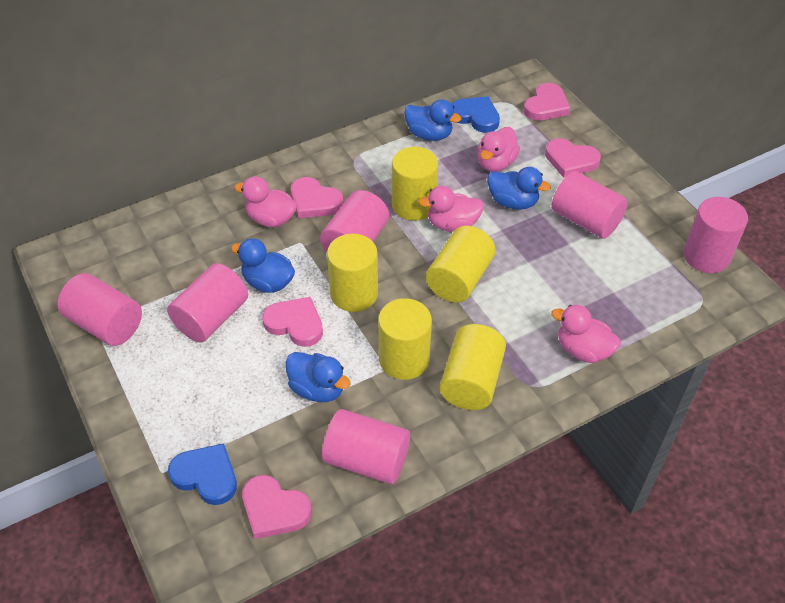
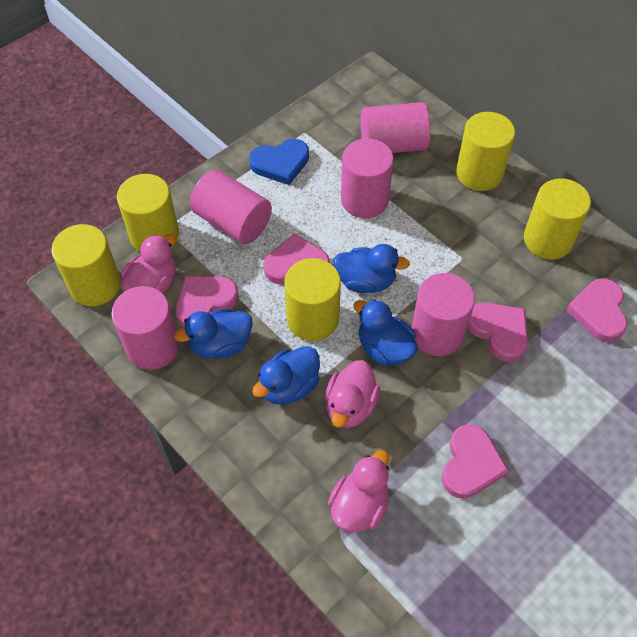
blue heart: [168,443,237,505] [451,96,500,133] = 2 -> [249,139,309,185] = 1
pink cylinder: [57,273,142,346] [167,263,248,342] [320,190,389,252] [322,409,410,484] [552,171,628,239] [683,197,748,273] = 6 -> [111,286,180,370] [190,170,272,244] [341,138,394,218] [360,102,430,153] [411,273,475,356] = 5
pink duck: [234,176,297,227] [418,186,484,232] [477,127,520,172] [551,305,621,363] = 4 -> [121,234,176,294] [325,360,380,428] [328,450,389,532] = 3

